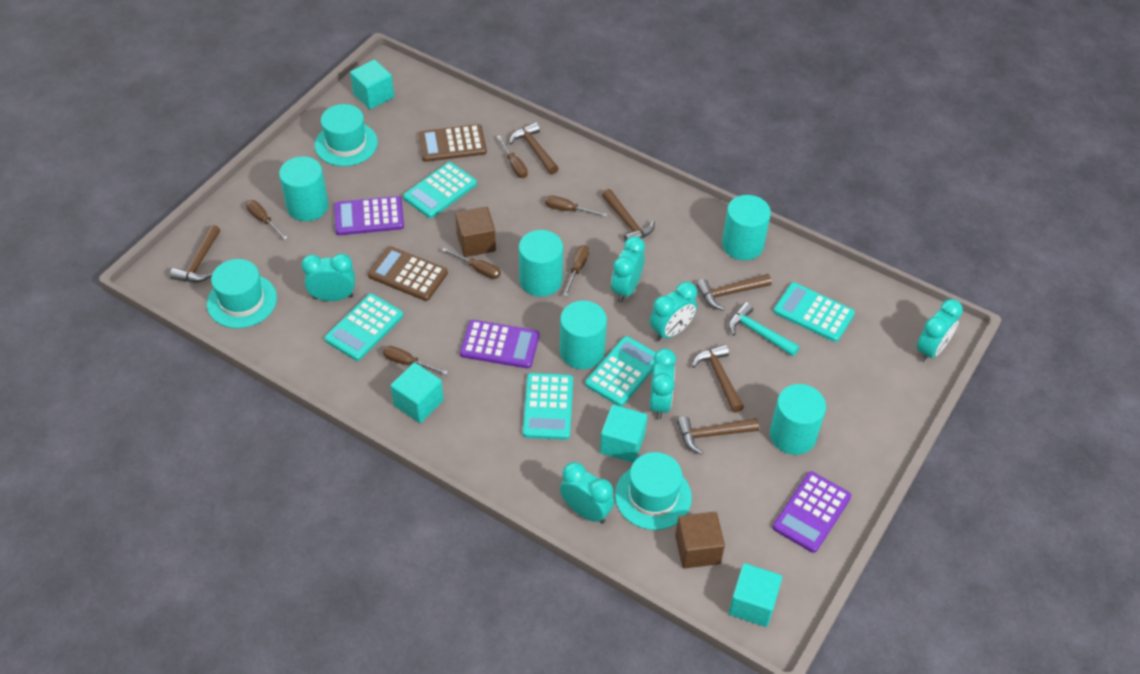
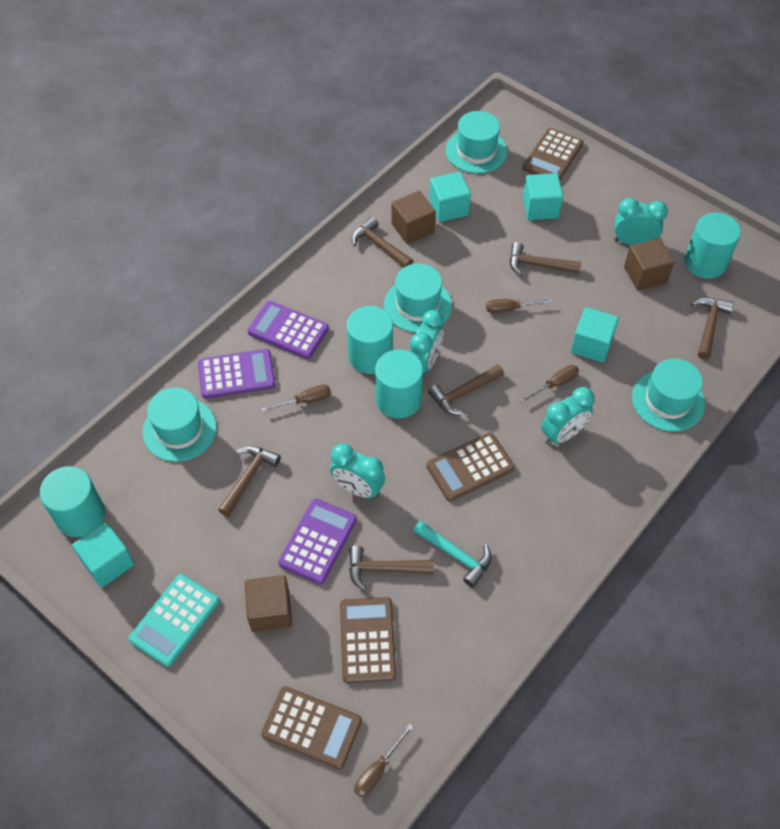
brown calculator: [368,246,448,301] [418,124,487,162] = 2 -> [261,686,362,769] [340,597,396,683] [426,433,515,501] [523,128,583,180] = 4
brown cube: [455,207,496,257] [675,512,725,569] = 2 -> [245,575,292,632] [392,191,436,244] [624,238,674,291] = 3
brown screwdriver: [246,200,287,240] [383,346,448,375] [442,248,501,279] [497,136,528,178] [545,195,607,217] [563,245,589,296] = 6 -> [261,384,331,412] [354,724,413,798] [486,299,553,313] [519,365,579,402] = 4
turquoise calculator: [325,294,403,361] [403,162,477,218] [523,373,573,440] [585,336,656,406] [774,282,855,342] = 5 -> [128,574,219,667] = 1
turquoise clock: [301,254,355,301] [560,462,614,524] [611,236,645,302] [650,282,697,341] [650,348,676,419] [917,299,963,362] = 6 -> [330,443,385,499] [410,310,444,372] [541,387,595,445] [614,198,668,245] = 4
turquoise cylinder: [279,156,329,221] [519,230,563,297] [560,301,607,369] [722,195,771,260] [770,384,826,455] = 5 -> [40,466,105,537] [347,306,393,374] [375,350,423,418] [684,213,741,279] = 4
turquoise hat: [207,259,277,328] [315,104,378,166] [615,452,692,530] = 3 -> [143,387,216,462] [384,263,452,332] [446,111,508,174] [632,358,705,432] = 4

